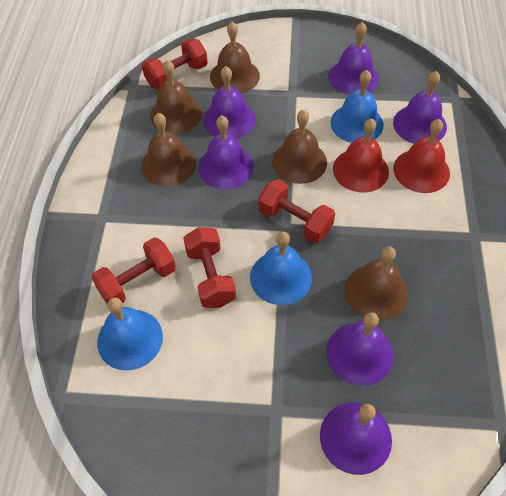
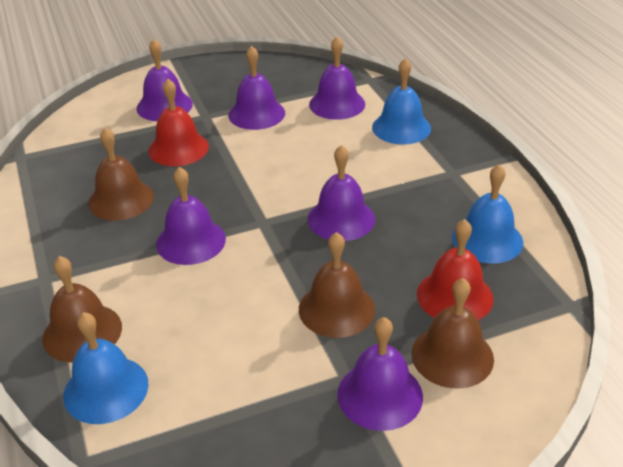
brown bell: [141,113,196,187] [150,60,202,133] [210,22,260,93] [272,110,327,184] [345,247,408,320] = 5 -> [42,256,122,363] [88,127,154,221] [299,232,375,338] [411,278,494,389] = 4
red dumbbell: [91,237,176,304] [142,38,208,89] [183,227,236,308] [258,179,335,243] = 4 -> none = 0

